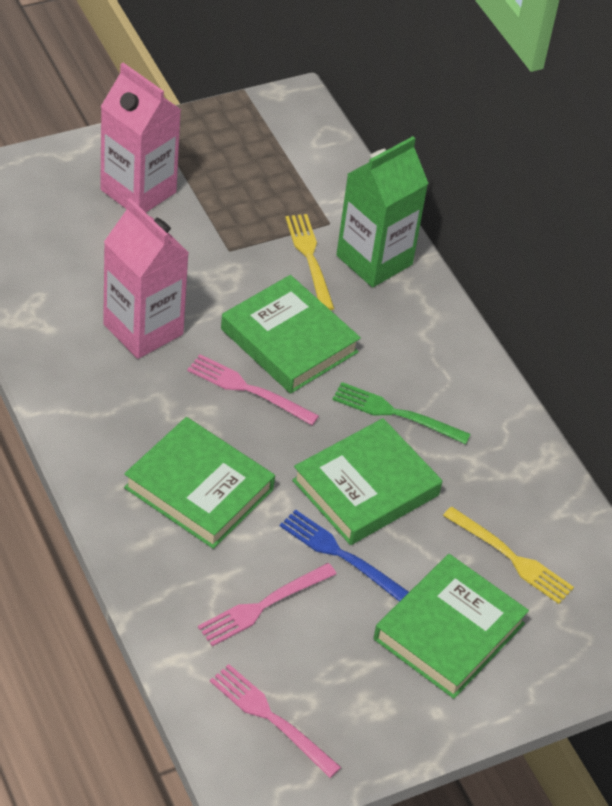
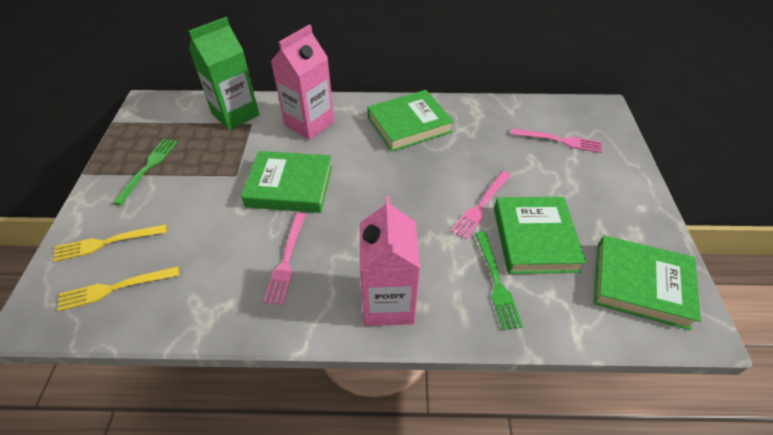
blue fork: [280,509,409,602] = 1 -> none = 0
green fork: [332,382,471,444] = 1 -> [113,139,177,206] [475,231,523,330] = 2

